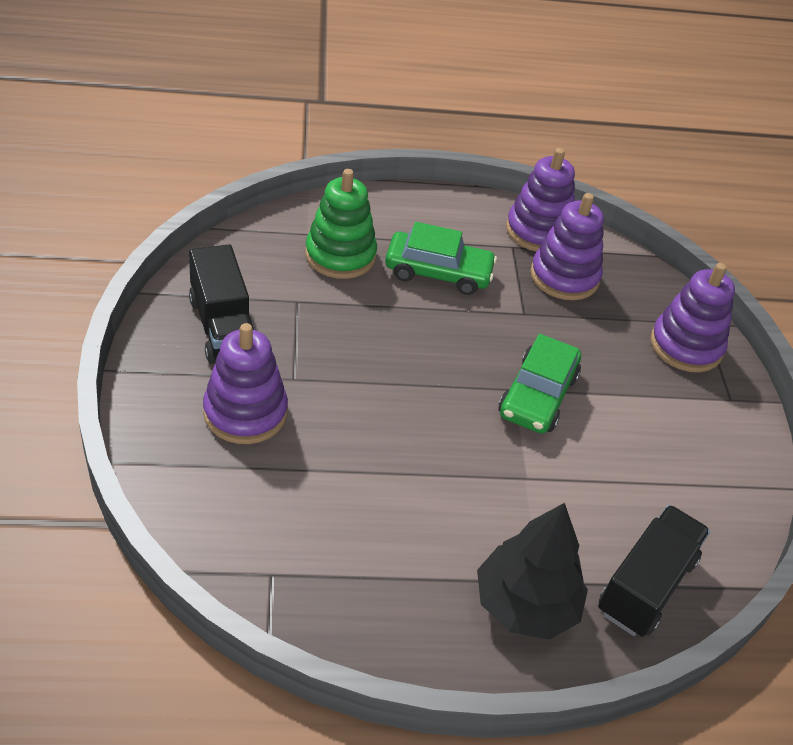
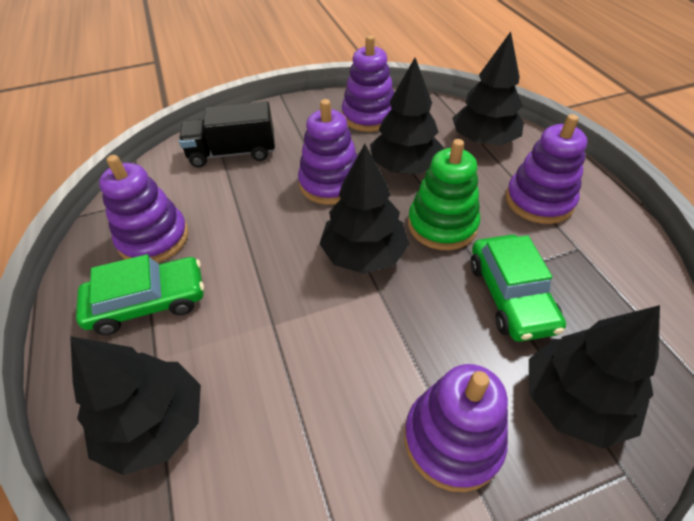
black tree: [477,503,588,640] = 1 -> [70,336,201,475] [320,144,409,274] [370,58,444,174] [452,32,524,145] [529,305,660,448] = 5
black truck: [189,244,255,364] [598,505,710,636] = 2 -> [179,101,275,168] = 1
purple stacking toy: [203,323,288,444] [506,148,575,252] [530,193,604,300] [650,263,735,372] = 4 -> [99,155,188,263] [298,99,357,205] [342,35,394,132] [404,364,508,492] [506,114,587,224] = 5

